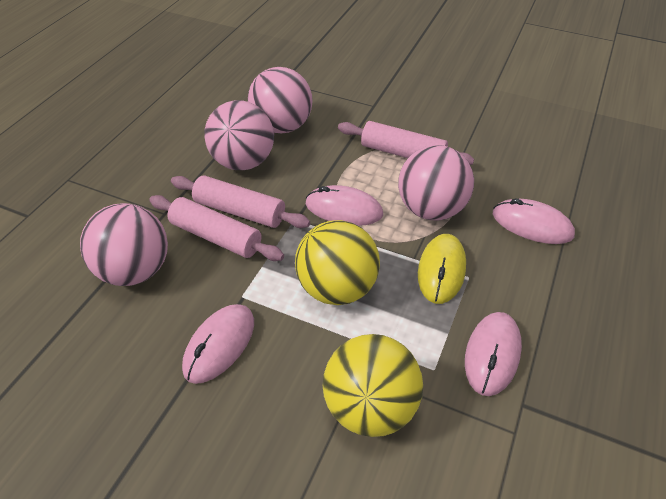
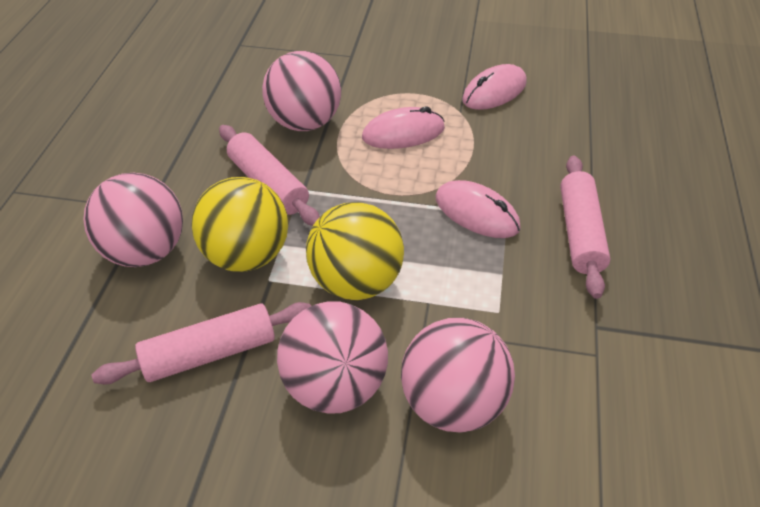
pink mouse: [182,304,254,384] [306,185,383,226] [465,312,522,396] [493,198,575,244] = 4 -> [362,107,445,149] [436,180,521,238] [462,64,527,110] = 3
yellow mouse: [418,234,466,304] = 1 -> none = 0

